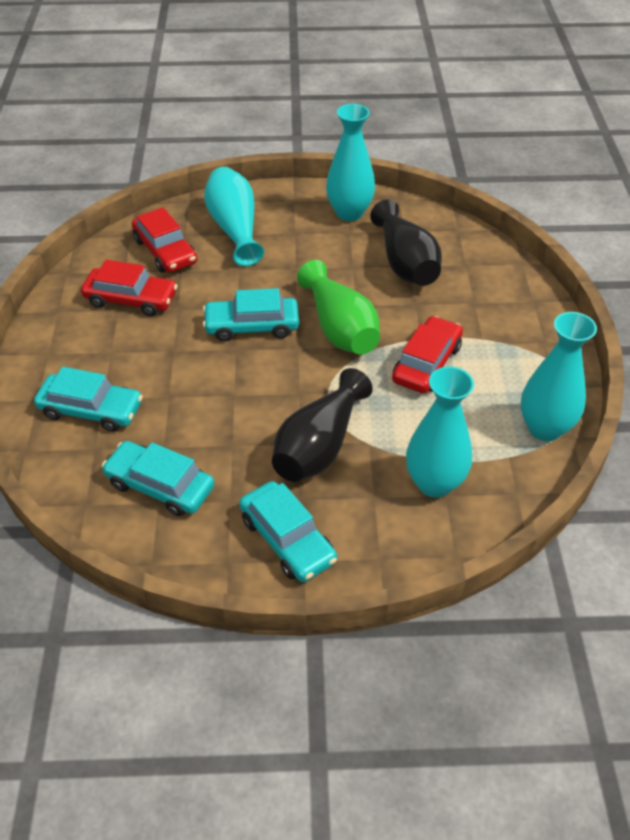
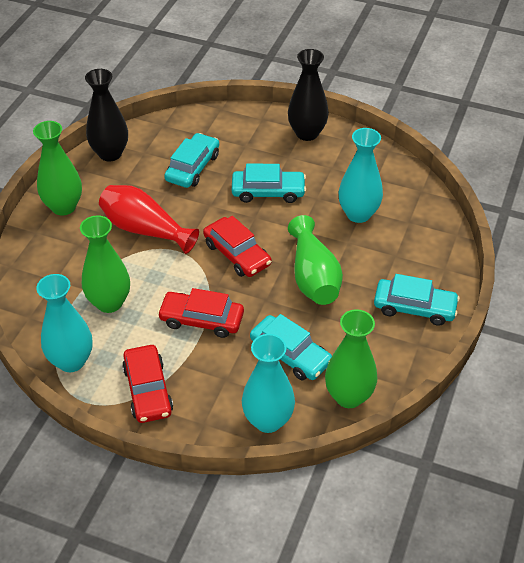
green vase: [297,260,380,355] = 1 -> [33,121,82,216] [80,215,130,313] [288,215,343,305] [325,309,378,408] = 4
red vase: none = 0 -> [99,185,199,254] = 1
turquoise vase: [204,167,264,266] [326,104,375,221] [406,366,474,498] [521,312,597,441] = 4 -> [36,274,93,372] [242,334,295,433] [339,128,383,223] = 3

